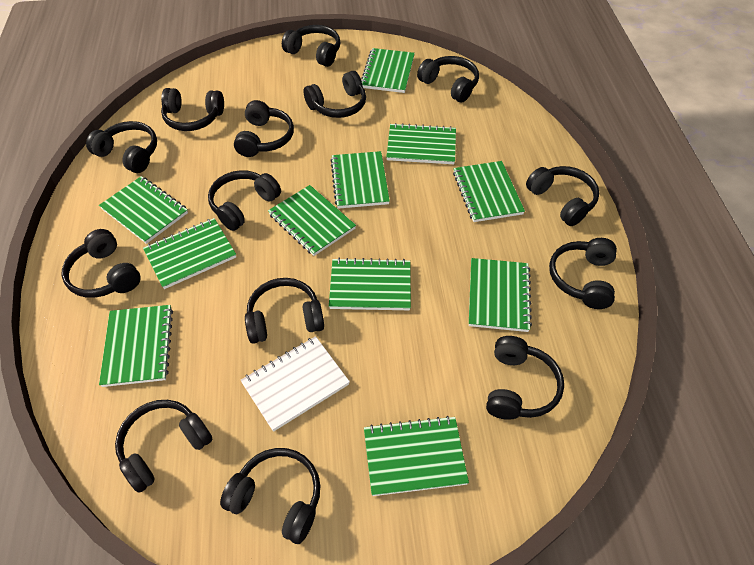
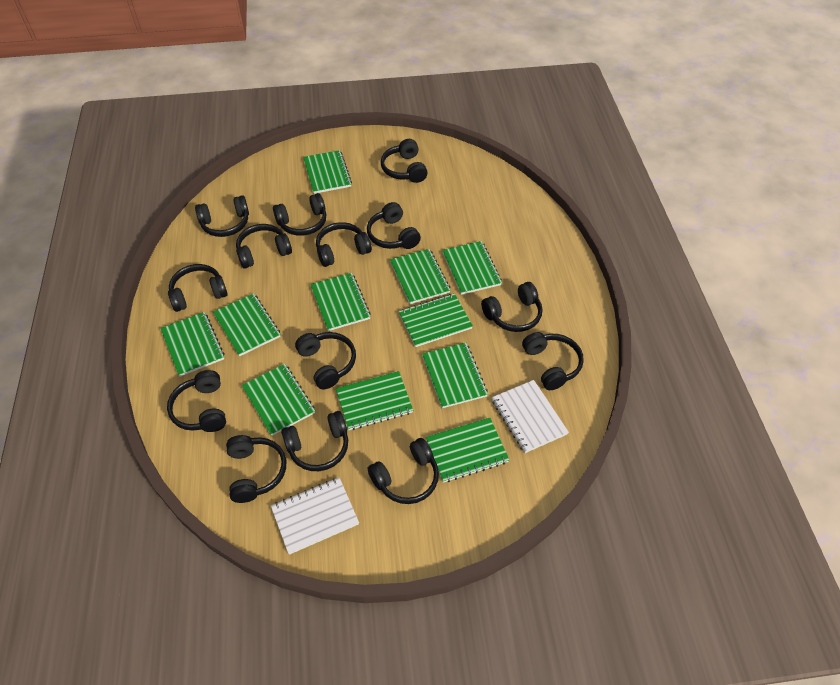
white notebook: [240,336,350,432] = 1 -> [271,477,359,555] [492,380,569,453] = 2

